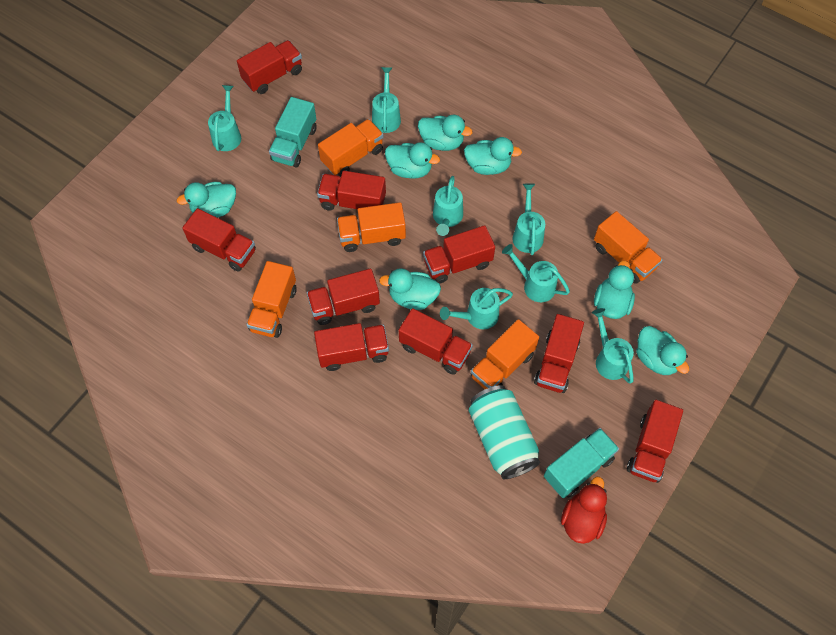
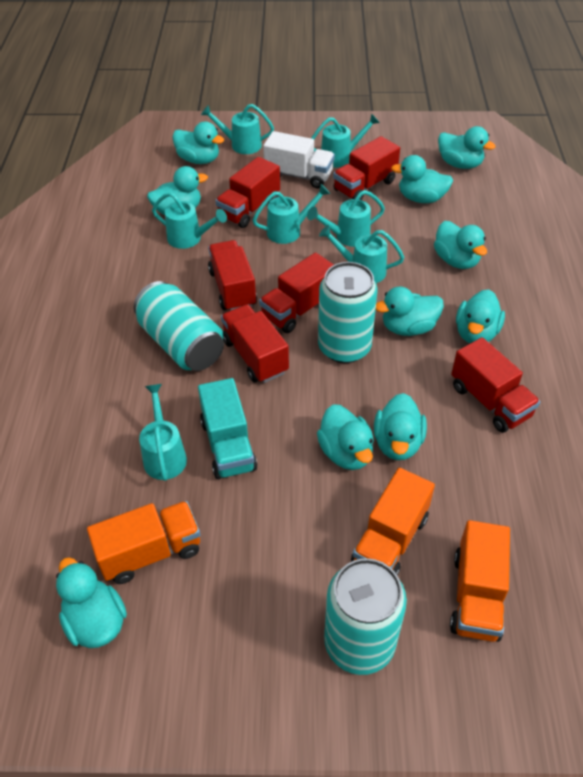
orange truck: [246,261,297,338] [318,119,384,176] [337,202,406,252] [471,319,539,389] [594,211,663,284] = 5 -> [87,501,201,584] [351,468,435,576] [450,520,510,642] = 3
red duck: [561,477,607,544] = 1 -> none = 0
red truck: [182,208,256,272] [237,40,302,94] [307,269,380,325] [314,323,389,371] [317,171,386,211] [399,308,473,375] [423,225,495,284] [534,314,584,393] [627,400,683,483] = 9 -> [208,240,257,311] [215,157,280,228] [221,305,289,383] [259,252,334,333] [333,136,400,200] [451,337,540,433] = 6
turquoise can: [469,385,540,479] = 1 -> [134,281,224,371] [318,262,378,363] [324,558,407,675] = 3
turquoise duck: [177,182,236,218] [379,268,441,310] [385,142,440,178] [418,115,473,151] [464,137,522,175] [594,260,635,319] [636,326,689,375] = 7 -> [56,557,127,648] [147,166,208,215] [173,122,224,164] [317,404,374,470] [374,393,427,460] [376,287,444,336] [391,155,453,203] [434,221,487,269] [438,126,495,169] [456,289,505,343] = 10
turquoise truck: [269,97,317,167] [544,428,619,498] = 2 -> [198,378,258,479] = 1
white truck: none = 0 -> [263,131,335,189] = 1

